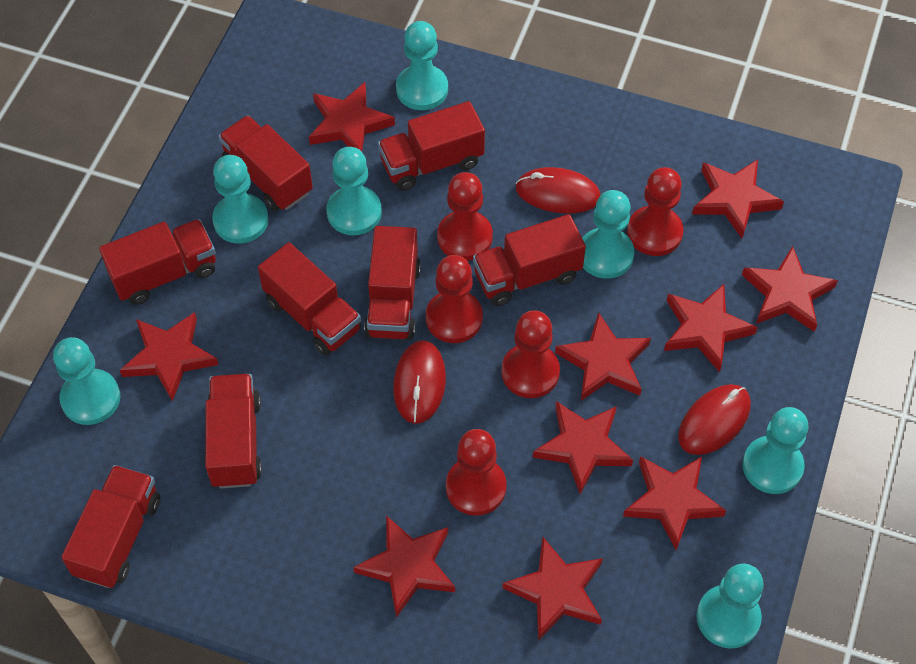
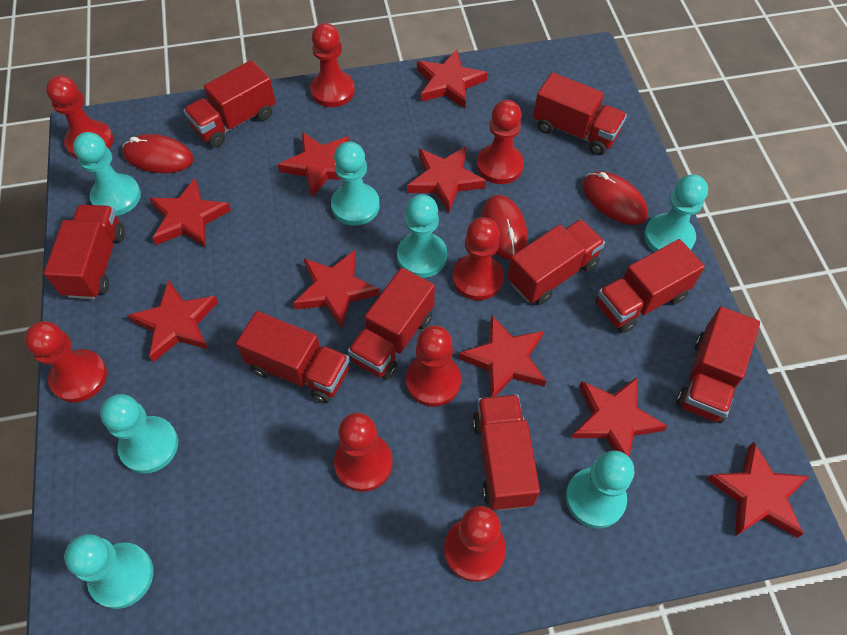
red pawn: [426,255,483,343] [437,172,493,261] [446,429,507,516] [501,310,560,398] [627,167,684,256] = 5 -> [24,321,107,403] [46,75,114,159] [310,23,355,107] [334,413,393,492] [406,325,461,407] [444,506,506,582] [453,217,504,300] [477,100,524,184] = 8
red star: [120,312,218,401] [309,82,395,152] [353,516,455,618] [503,537,603,640] [533,401,633,494] [555,312,651,401] [623,456,726,550] [664,284,758,372] [692,159,784,238] [742,246,838,332] = 10 -> [127,280,218,362] [149,178,231,248] [278,132,349,198] [293,250,380,328] [407,146,486,213] [417,49,487,109] [459,315,546,397] [572,377,667,457] [707,442,809,538] = 9
red truck: [61,465,160,588] [99,219,216,305] [205,374,262,488] [218,115,313,211] [258,242,361,356] [364,226,421,339] [378,101,485,191] [473,214,586,306] = 8 -> [44,204,125,299] [183,60,276,147] [236,311,350,403] [348,268,435,380] [473,394,540,510] [507,219,605,305] [533,72,627,155] [596,239,705,333] [676,307,760,423] = 9

